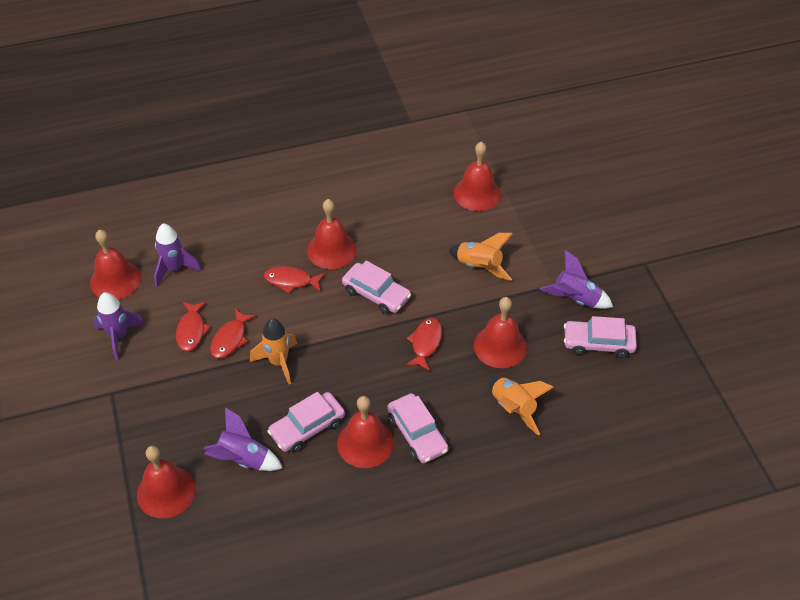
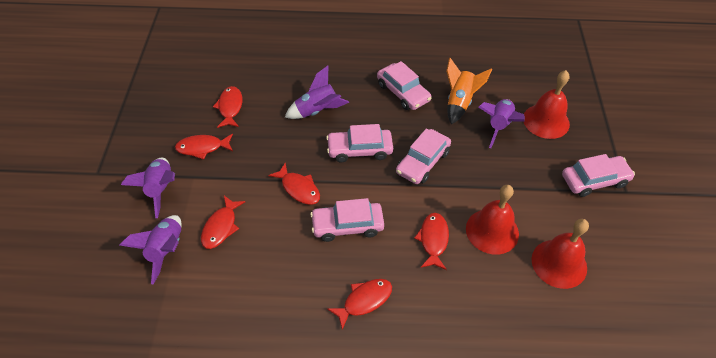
orange rocket: [250,318,297,384] [449,233,513,281] [489,377,554,436] = 3 -> [446,58,492,124] = 1
pink car: [267,392,345,452] [342,261,411,314] [387,393,449,463] [564,316,637,358] = 4 -> [310,198,384,242] [326,124,393,162] [377,61,431,110] [396,129,451,184] [562,154,635,197] = 5
red bell: [90,230,141,299] [137,446,196,519] [307,199,357,269] [337,396,394,468] [454,142,501,211] [474,297,527,368] = 6 -> [466,185,519,255] [524,70,570,139] [532,219,589,289] = 3
red fish: [176,302,211,352] [210,308,256,358] [264,266,325,293] [406,318,442,371] = 4 -> [175,134,233,160] [201,196,245,249] [213,86,243,128] [268,163,320,205] [327,279,392,330] [414,213,449,270] = 6

